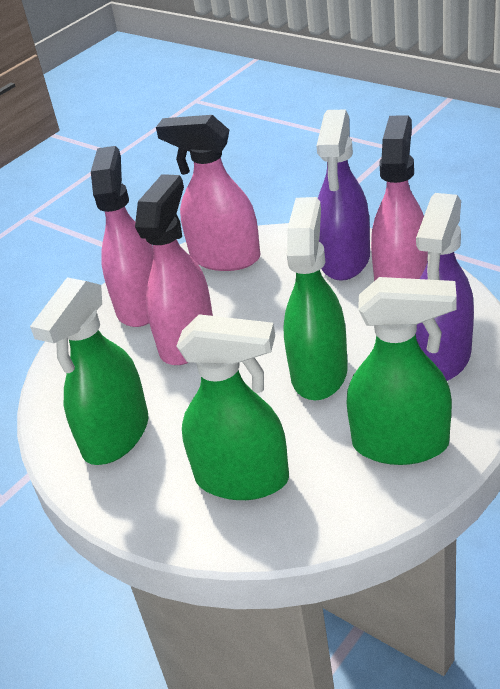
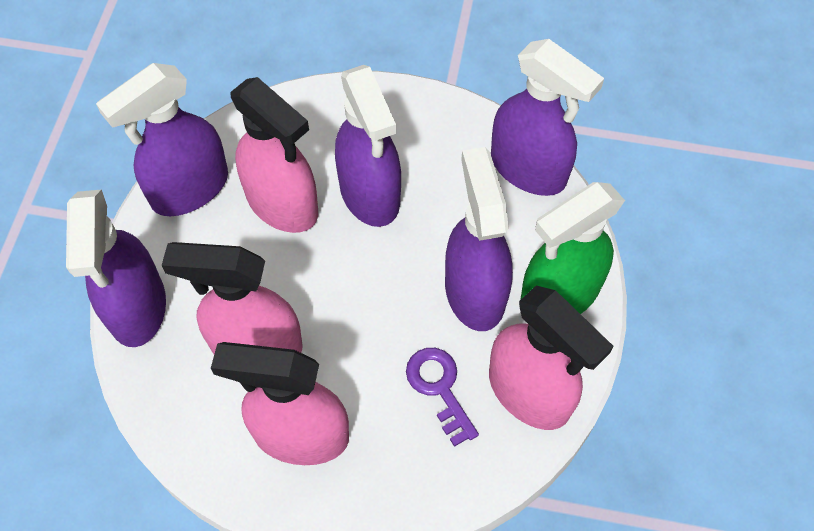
green spray bottle: [30,277,149,465] [176,314,289,500] [283,197,348,400] [346,277,457,465] = 4 -> [520,182,625,314] = 1
purple key: none = 0 -> [406,348,479,447] = 1
purple spray bottle: [317,109,370,281] [416,193,474,381] = 2 -> [66,190,166,347] [96,63,228,216] [335,65,401,227] [445,147,513,331] [491,39,604,196] = 5

